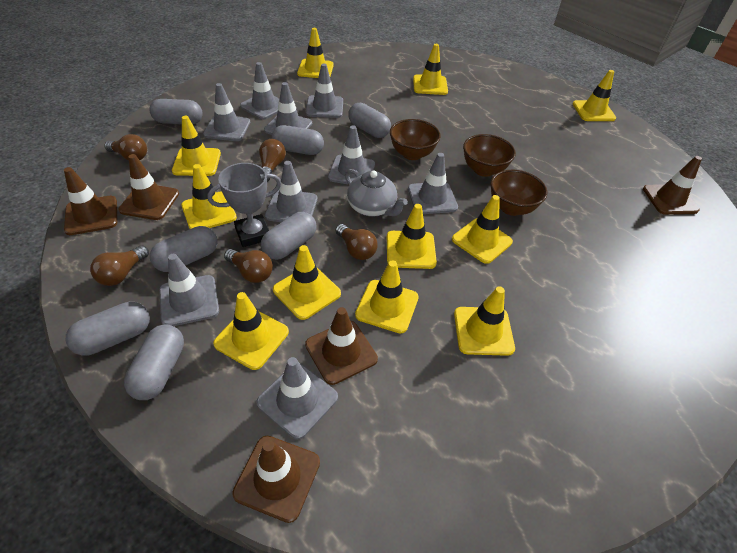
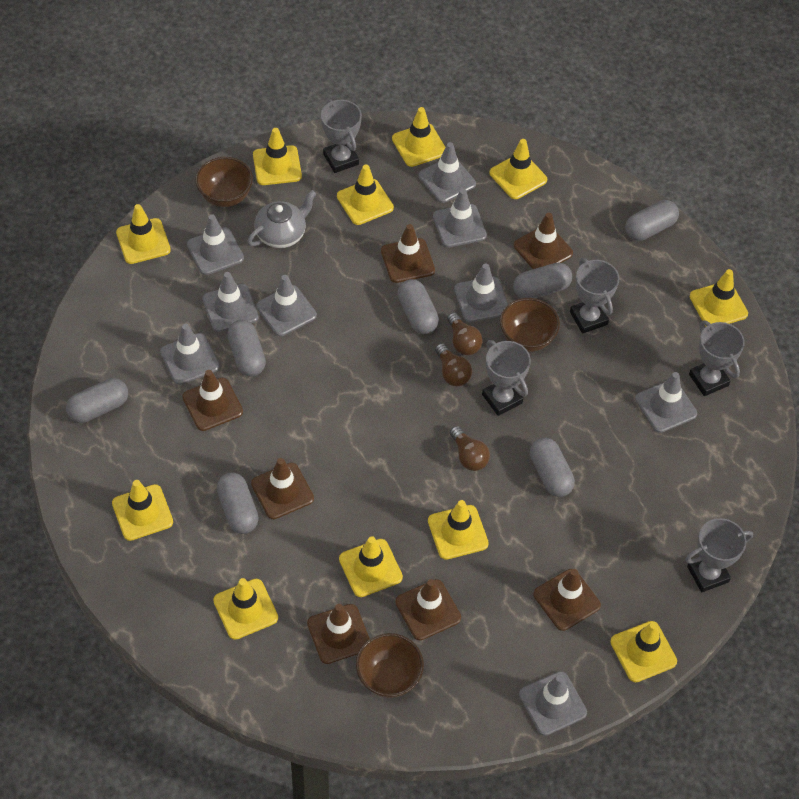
brown light bulb: [90,245,149,286] [104,134,147,160] [224,249,273,283] [259,139,286,182] [335,224,378,260] = 5 -> [435,343,472,386] [447,313,483,355] [450,426,490,471] = 3
brown traffic cone: [64,167,117,235] [119,154,179,220] [232,436,320,523] [305,307,378,385] [643,156,702,215] = 5 -> [182,370,243,431] [251,458,314,519] [307,604,370,664] [381,224,435,283] [395,579,461,641] [514,213,573,269] [533,569,601,631] = 7
grey trophy: [207,163,281,247] = 1 -> [321,99,362,173] [482,340,531,416] [570,258,619,333] [685,518,753,592] [689,320,745,396] = 5

